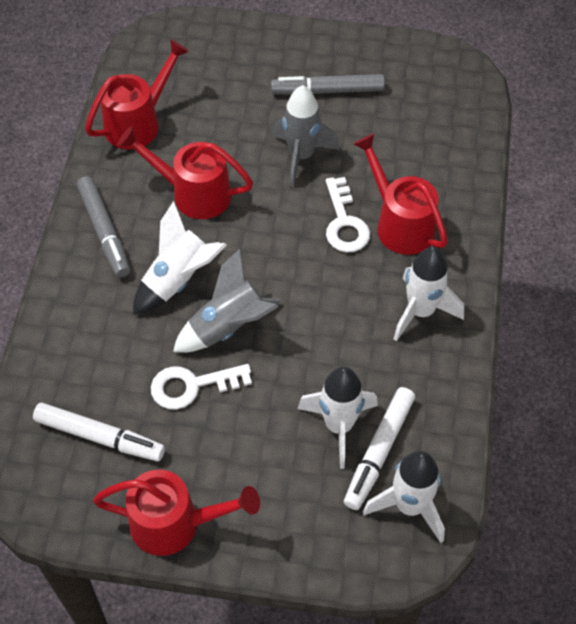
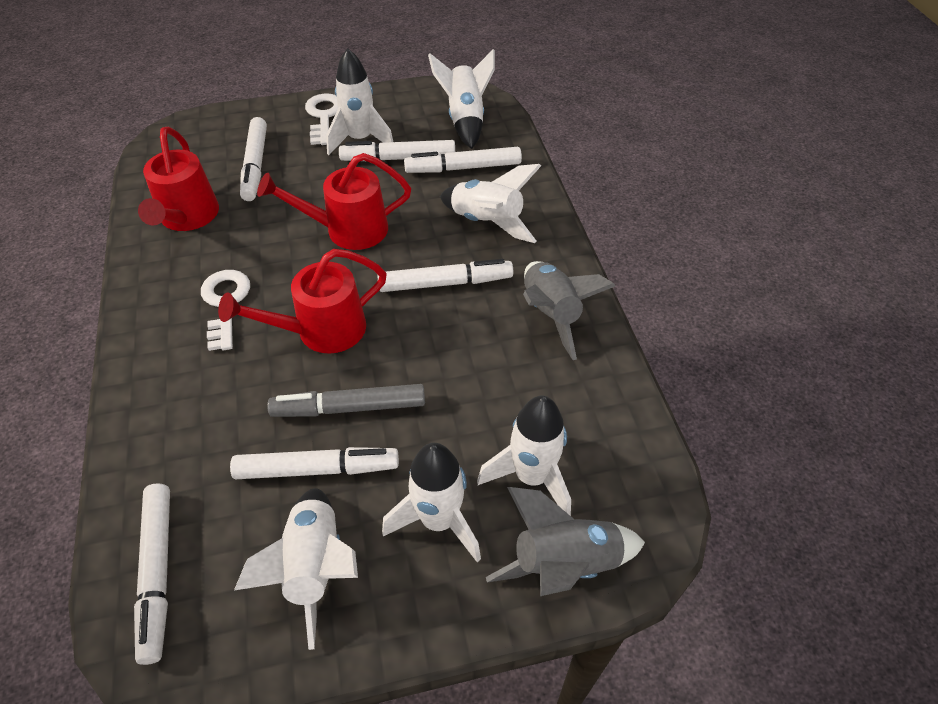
grey marker: [77,176,130,278] [271,74,385,95] = 2 -> [267,384,425,417] = 1
red watering can: [85,39,189,149] [93,470,260,556] [118,127,253,219] [353,134,448,255] = 4 -> [138,127,219,231] [218,249,387,354] [257,153,411,250] = 3
white marker: [33,403,165,461] [344,387,415,510] = 2 -> [134,483,170,665] [230,447,399,479] [240,117,267,201] [339,140,455,161] [377,259,513,292] [404,147,522,173] = 6
white rocket: [133,201,227,315] [298,367,378,469] [363,451,445,543] [394,247,464,341] = 4 -> [234,488,358,650] [326,48,393,155] [382,443,481,562] [428,49,495,149] [440,164,541,243] [477,396,571,516] = 6

